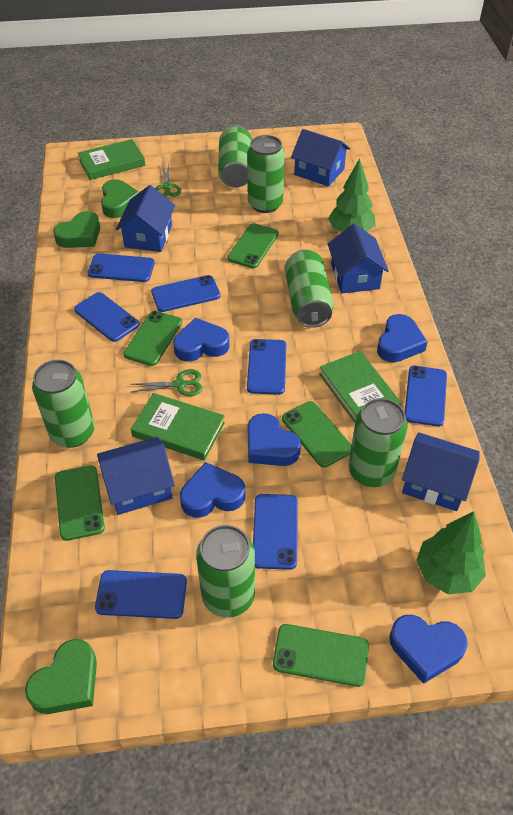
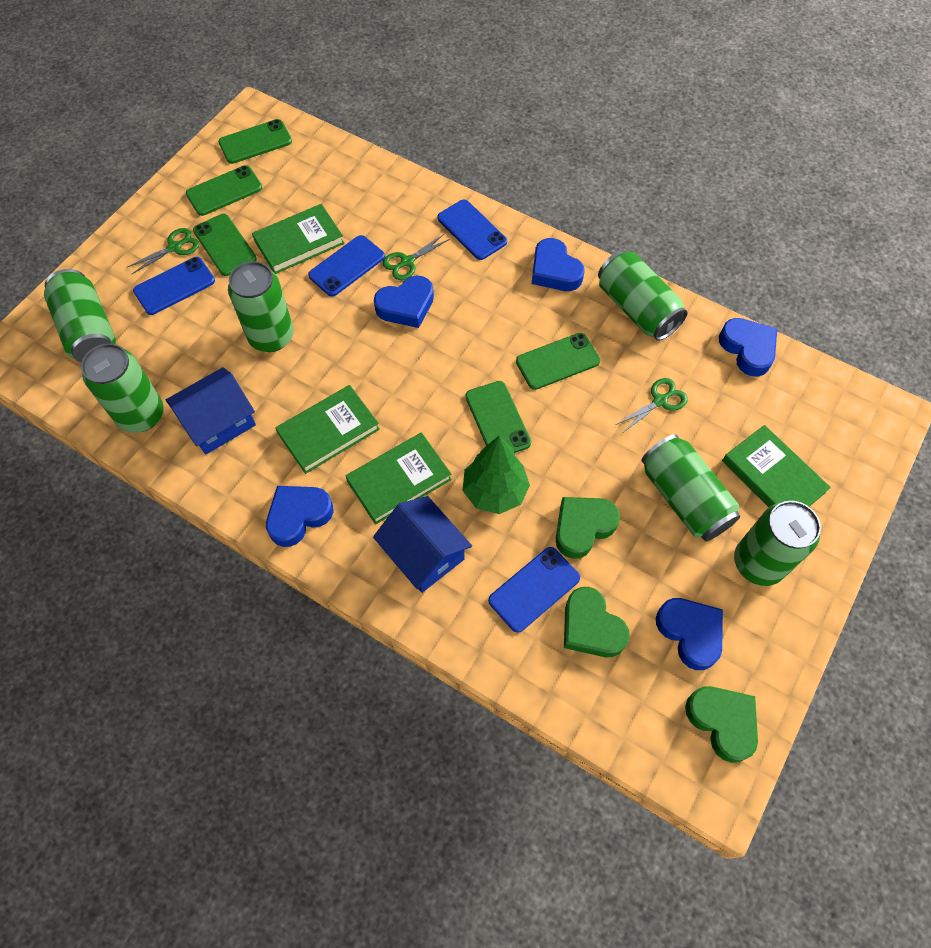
blue house: [97,437,175,515] [116,185,175,252] [291,129,350,187] [328,223,389,294] [402,432,480,511] = 5 -> [166,367,256,455] [373,496,472,593] = 2
blue phone: [74,292,139,342] [88,253,155,282] [95,570,187,619] [151,275,220,312] [247,339,286,395] [253,494,298,570] [405,366,447,427] = 7 -> [133,257,215,315] [308,235,385,296] [437,200,507,260] [488,547,580,633] = 4
green book: [78,139,145,180] [131,393,225,461] [319,351,401,423] = 3 -> [252,204,344,274] [275,385,380,474] [346,433,452,525] [722,425,831,507] = 4
green scissors: [131,369,203,396] [155,164,181,197] = 2 -> [128,228,199,274] [382,234,450,280] [616,378,688,432] = 3
green tree: [328,158,375,232] [416,511,486,594] = 2 -> [463,435,530,514] = 1

